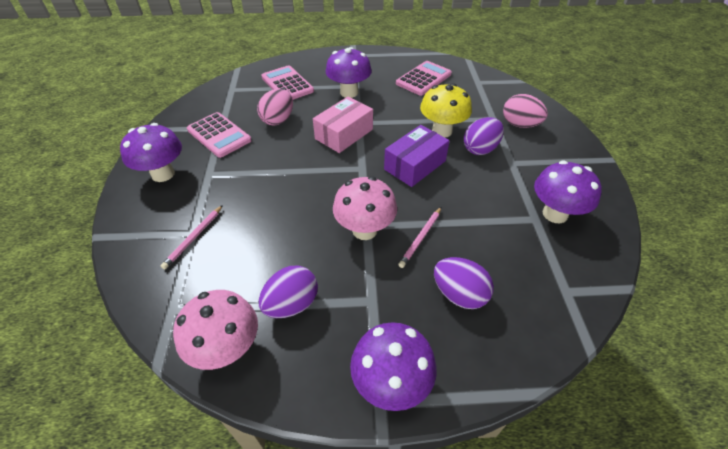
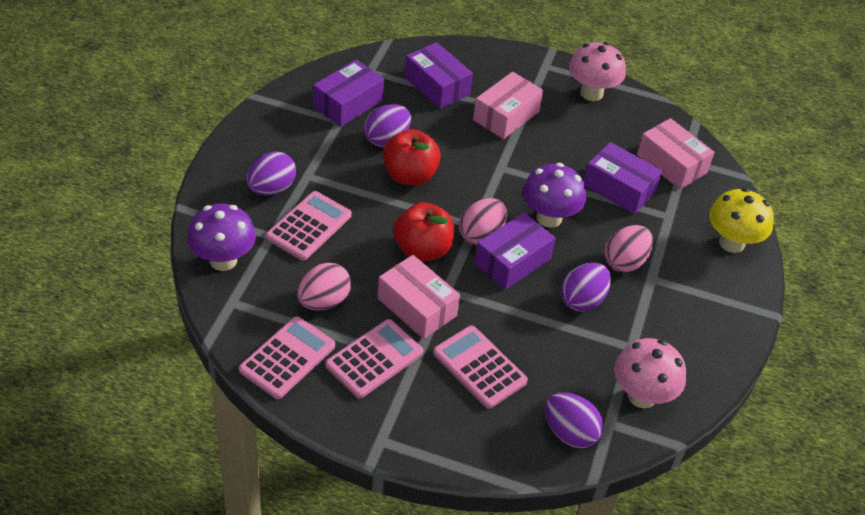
pink box: [313,97,373,153] = 1 -> [378,255,460,339] [473,72,543,139] [637,118,715,189] = 3
pink calculator: [187,112,252,158] [261,65,314,100] [396,61,452,96] = 3 -> [239,316,335,399] [266,191,352,261] [325,319,423,398] [433,325,528,409] = 4
pink egg: [257,89,293,126] [503,94,548,128] = 2 -> [297,263,351,310] [459,198,507,245] [604,225,653,273] = 3
pink pencil: [161,205,223,269] [398,207,441,268] = 2 -> none = 0
purple box: [384,125,450,187] = 1 -> [313,60,384,127] [405,42,473,109] [474,212,556,290] [584,142,662,214] = 4
purple egg: [258,266,318,318] [434,257,494,309] [463,117,504,155] = 3 -> [247,151,296,195] [364,104,411,147] [545,393,604,448] [561,263,611,312] = 4
purple mushroom: [120,123,182,182] [326,47,372,98] [350,322,436,411] [534,161,602,224] = 4 -> [187,203,256,271] [523,163,586,228] = 2
red apple: none = 0 -> [383,129,441,185] [393,202,454,262] = 2

